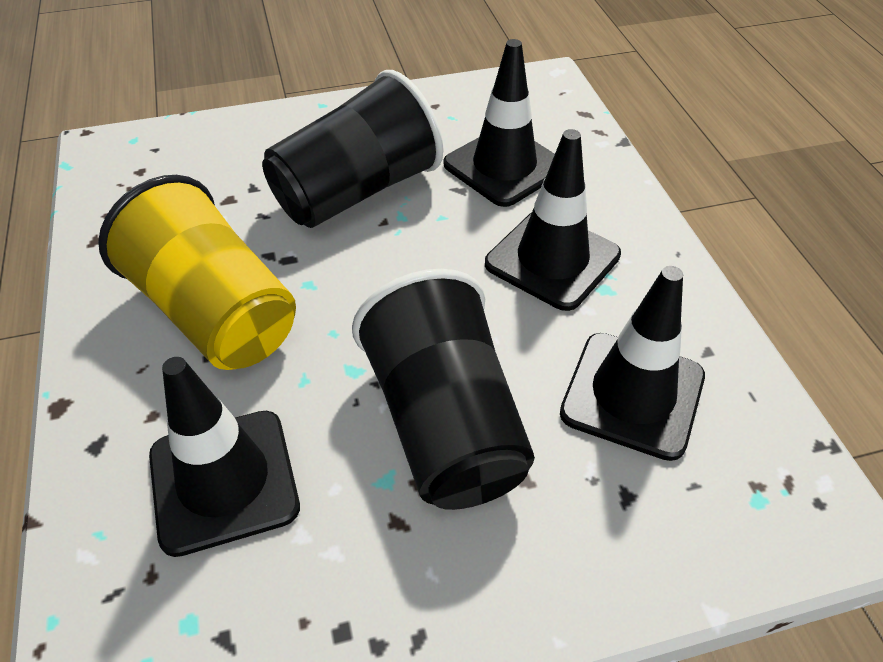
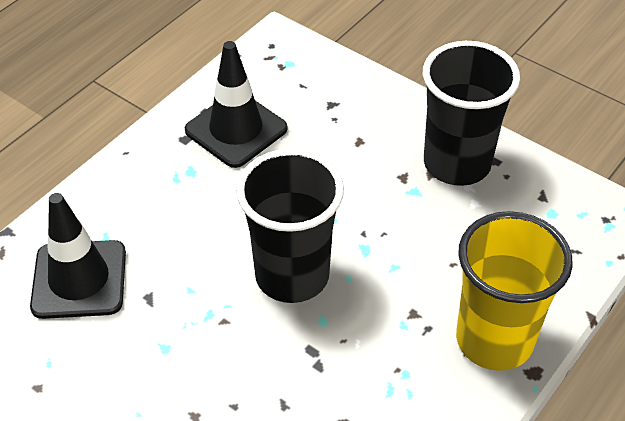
black traffic cone: [149,357,300,557] [444,39,555,207] [485,129,621,311] [560,266,705,461] = 4 -> [30,193,126,319] [185,41,287,168] = 2

